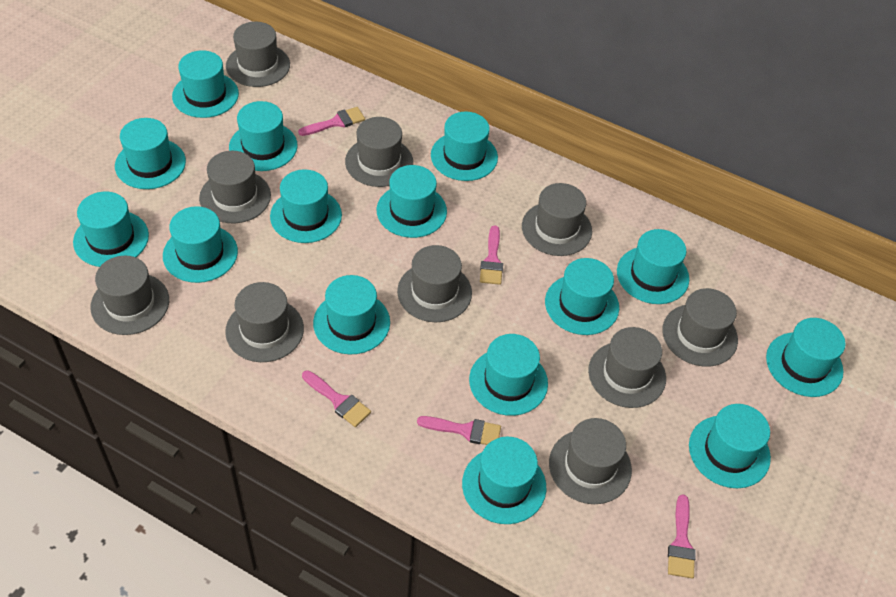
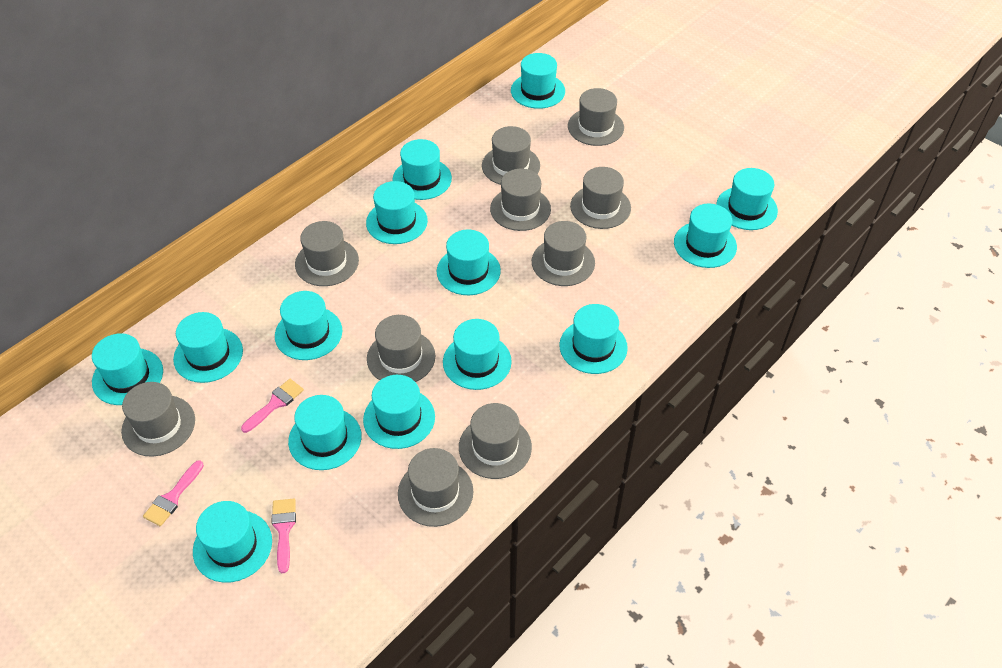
pink brush: [298,107,365,136] [302,370,371,427] [417,416,501,445] [480,225,503,285] [668,495,696,579] = 5 -> [143,460,204,526] [241,379,304,433] [272,499,296,573] = 3
turquoise hat: [73,191,149,267] [115,118,186,189] [163,206,238,283] [172,50,239,118] [229,101,298,171] [270,169,342,243] [313,275,390,354] [377,165,447,238] [431,112,498,181] [462,437,546,524] [469,334,548,416] [545,258,619,335] [617,229,689,304] [689,404,771,488] [766,318,845,397] = 15 -> [92,333,163,405] [173,312,243,383] [193,501,272,583] [275,291,342,360] [288,395,362,470] [363,375,435,449] [366,181,428,244] [392,139,452,200] [437,229,501,295] [443,319,512,390] [511,53,565,109] [559,304,628,374] [674,204,737,268] [716,168,778,230] = 14

